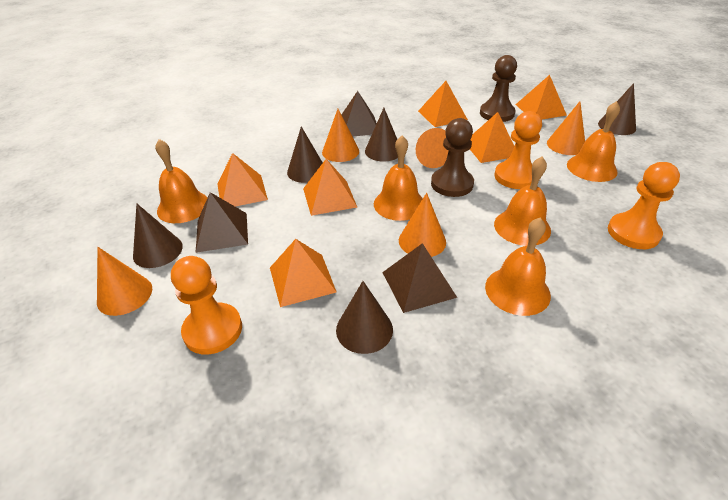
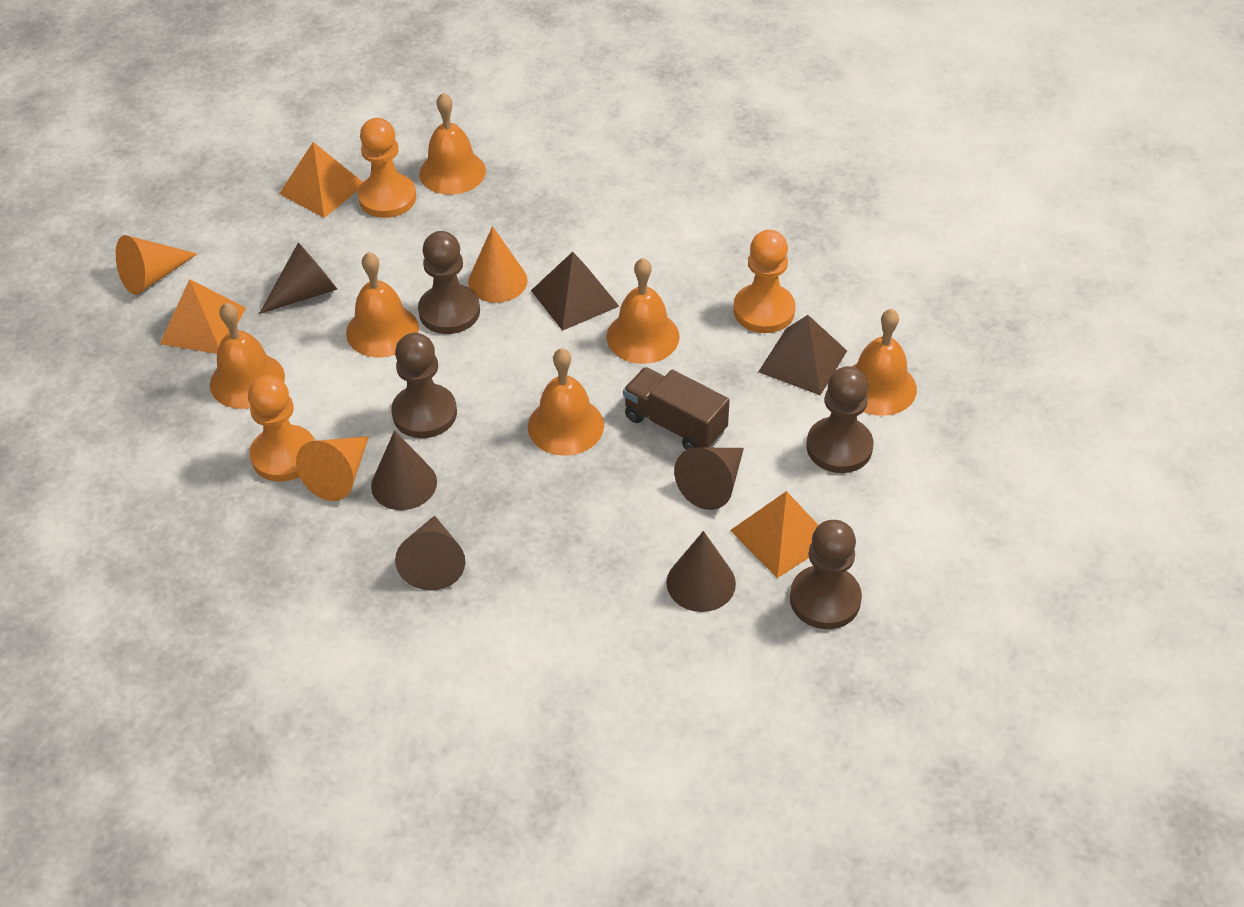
brown pawn: [431,118,474,197] [480,55,517,122] = 2 -> [391,333,457,438] [418,231,480,334] [790,520,862,629] [806,366,873,473] = 4
brown pyramid: [196,192,248,253] [341,91,377,137] [382,243,457,313] = 3 -> [531,252,619,331] [758,315,847,395] = 2
brown truck: none = 0 -> [623,367,730,450] = 1
orange bell: [155,139,208,223] [374,136,423,221] [485,218,551,316] [494,156,551,246] [567,101,620,182] = 5 -> [210,303,285,409] [346,252,419,357] [419,93,486,195] [528,348,604,456] [607,258,680,364] [852,309,917,416] = 6
orange cone: [97,247,152,316] [322,109,359,162] [399,193,446,257] [416,128,449,168] [547,102,585,155] = 5 -> [116,235,197,295] [296,436,369,501] [468,226,528,303] = 3
orange pyramid: [217,153,268,207] [270,239,336,307] [303,159,357,216] [418,81,468,127] [470,112,514,163] [515,75,567,119] = 6 -> [160,279,246,354] [279,142,363,218] [730,491,818,578] = 3

